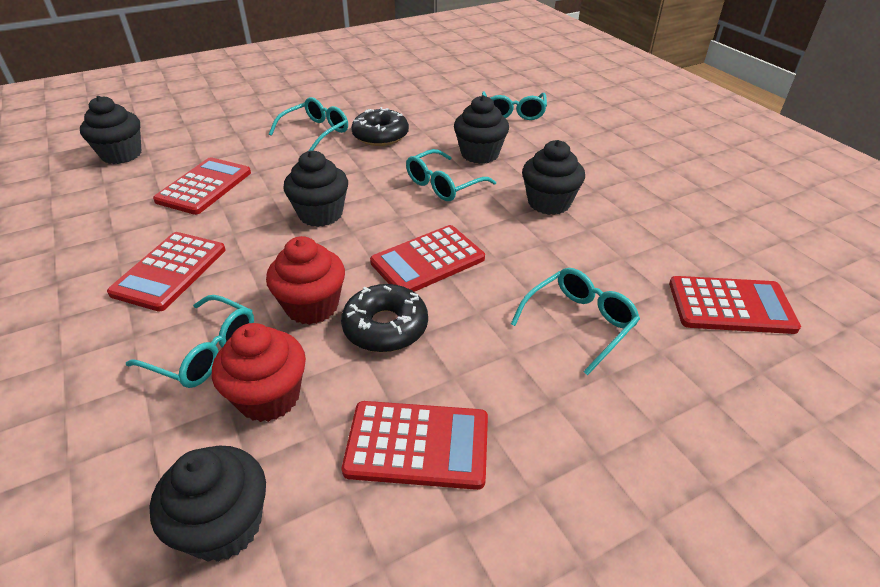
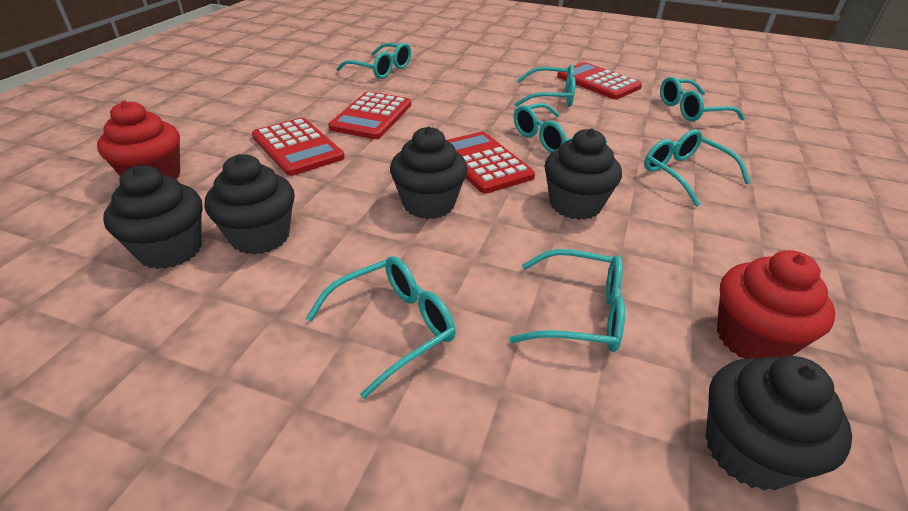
black donut: [341,284,428,352] [351,107,409,146] = 2 -> none = 0
red calculator: [107,232,226,312] [153,157,251,215] [342,401,488,490] [370,225,485,292] [669,276,801,334] = 5 -> [252,118,345,176] [328,91,411,139] [447,132,535,194] [557,62,642,99] = 4
turquoise glasses: [126,295,254,388] [269,97,348,151] [406,149,496,201] [482,92,547,120] [511,268,640,376] = 5 -> [306,256,456,399] [336,42,411,79] [510,249,625,352] [514,64,575,107] [514,103,607,153] [644,129,751,207] [660,77,745,121] = 7

